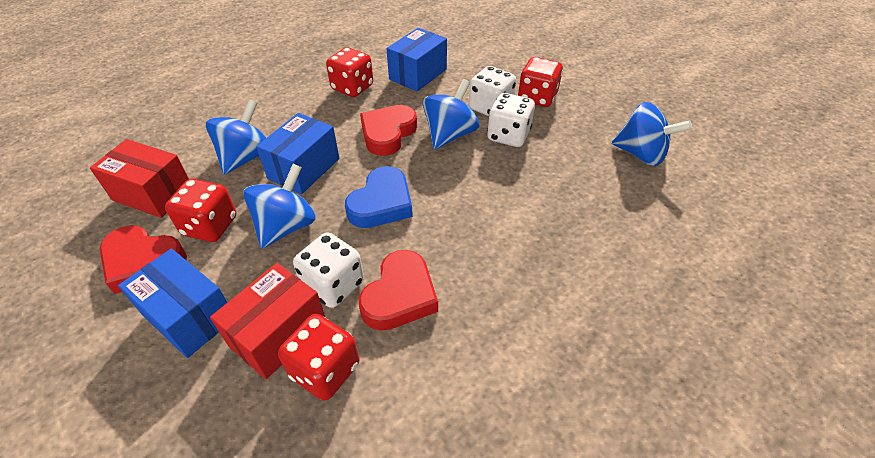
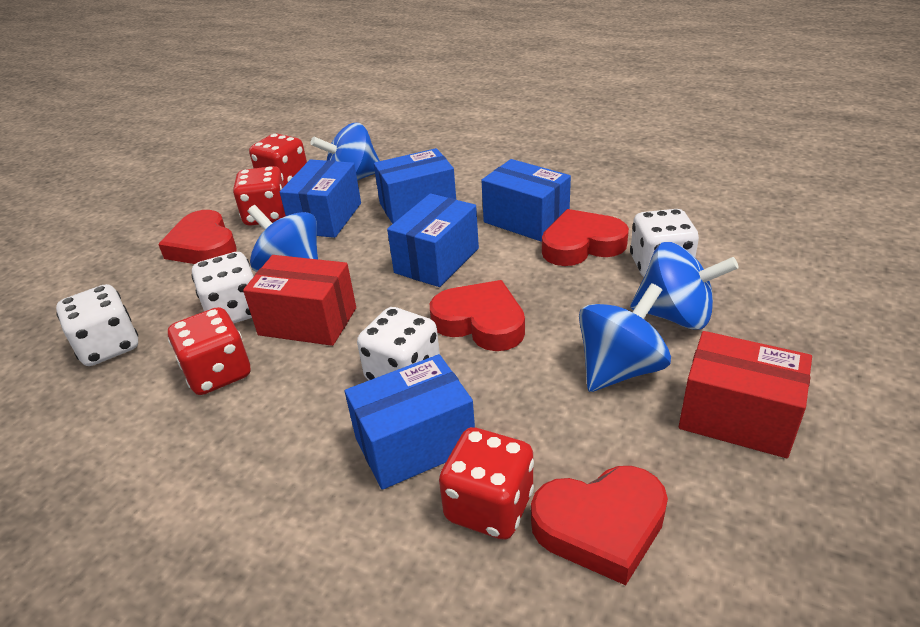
blue box: [118,249,228,358] [256,113,339,194] [386,28,447,92] = 3 -> [280,159,361,238] [345,354,475,490] [374,148,456,224] [387,193,479,287] [481,159,571,242] = 5
blue heart: [345,166,413,228] = 1 -> none = 0
red heart: [100,225,187,294] [359,250,438,331] [360,105,417,156] = 3 -> [158,210,237,264] [430,280,525,351] [531,466,668,585] [542,209,629,266] = 4
white dice: [293,232,364,308] [469,66,516,116] [487,93,535,147] = 3 -> [56,284,138,366] [191,252,254,323] [357,307,440,380] [630,209,699,277] = 4

